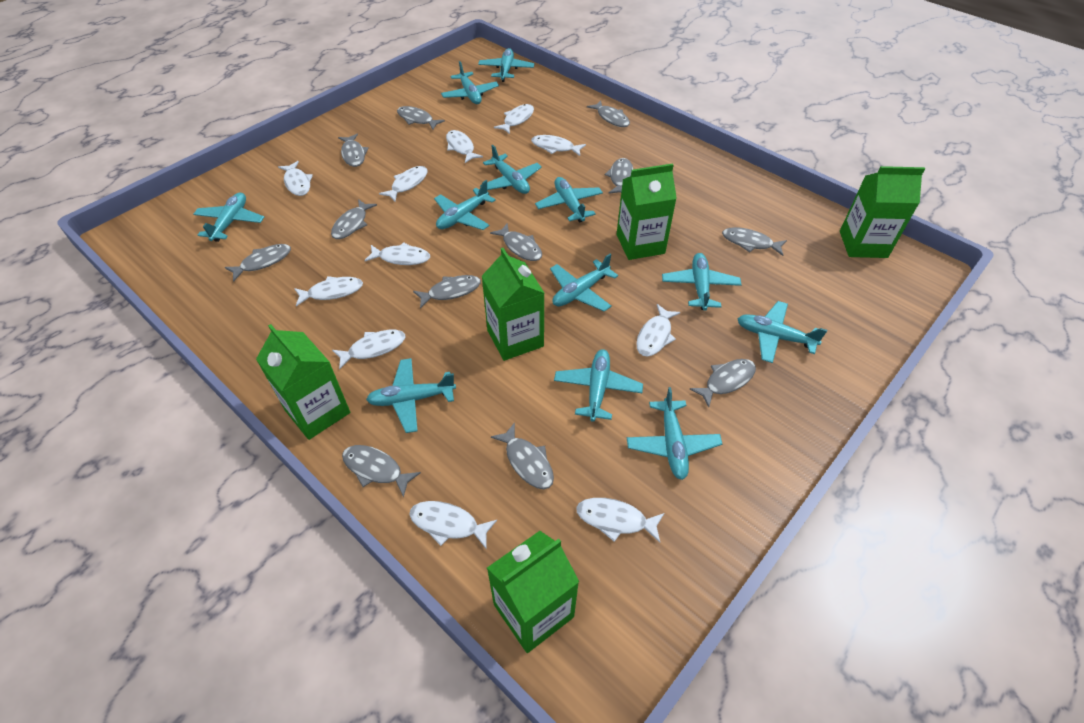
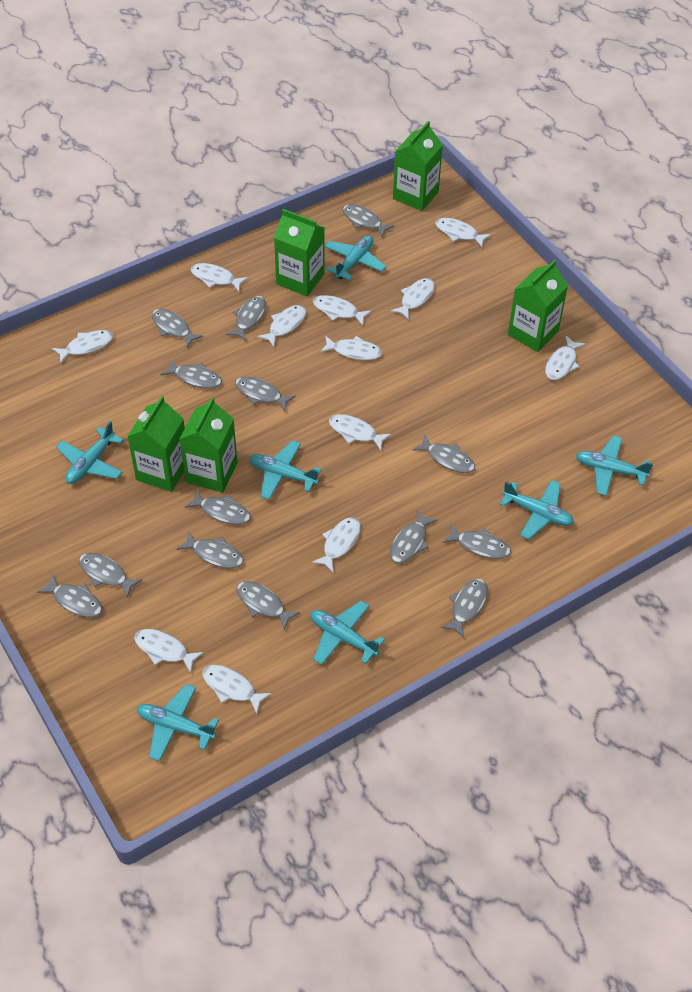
grey fish: [224,244,291,281] [331,199,377,239] [338,134,369,167] [342,445,421,498] [397,106,445,130] [413,275,481,308] [490,223,542,261] [491,422,554,489] [587,100,630,127] [604,158,633,194] [689,359,756,407] [722,227,787,256] = 12 -> [37,574,102,617] [79,553,143,597] [152,309,203,348] [160,359,222,389] [177,531,244,568] [185,490,251,525] [226,296,266,341] [235,377,296,412] [236,581,300,631] [343,204,394,237] [390,510,438,563] [413,435,475,473] [441,578,488,638] [442,523,511,559] = 14
turquoise plane: [193,193,264,242] [366,358,456,433] [434,180,496,230] [441,61,499,104] [478,48,534,82] [480,145,542,194] [535,177,603,222] [550,254,618,312] [554,349,643,422] [627,387,722,480] [662,253,742,311] [737,301,827,363] = 12 -> [56,421,123,484] [137,684,219,761] [249,440,321,500] [310,601,385,665] [325,236,387,281] [500,480,574,540] [576,435,653,496] = 7
white fish: [278,161,313,196] [294,276,363,306] [332,330,405,370] [364,242,430,265] [379,166,428,201] [410,501,497,548] [446,130,483,163] [494,104,534,134] [531,135,586,156] [576,498,664,543] [636,304,680,356] = 11 -> [52,330,113,364] [134,629,204,673] [190,263,248,291] [202,665,272,714] [257,305,306,347] [312,517,361,572] [313,295,372,326] [320,336,382,360] [329,414,391,450] [391,278,435,320] [435,218,491,247] [545,336,586,380] = 12

